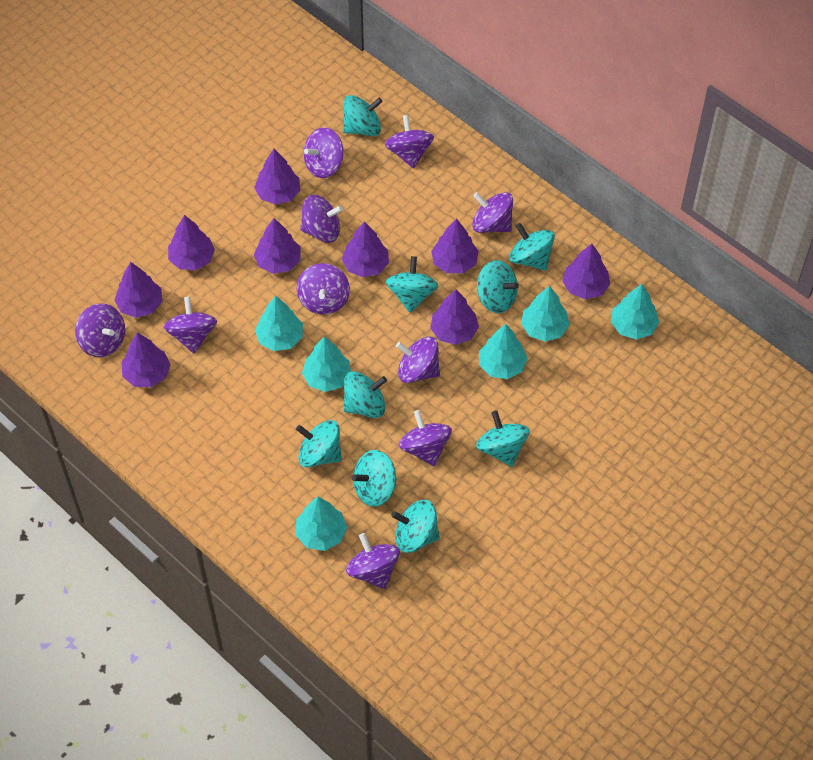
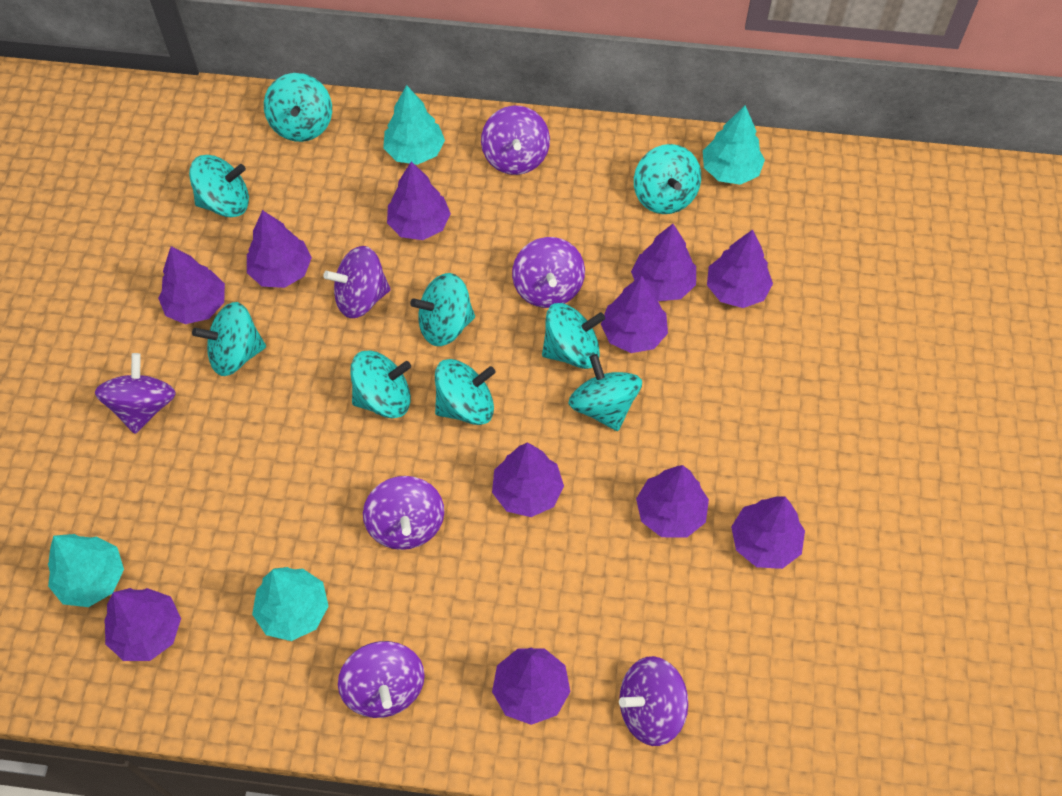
purple spinning top: [75,303,125,357] [164,297,217,353] [297,263,350,315] [300,195,343,243] [304,127,344,178] [346,533,400,589] [385,115,434,169] [396,337,440,383] [399,410,452,466] [472,192,513,233] = 10 -> [95,353,176,434] [323,246,391,318] [338,641,425,718] [363,476,444,550] [481,105,550,175] [512,237,585,308] [619,656,688,746] = 7
purple tree: [114,262,162,318] [122,333,171,387] [168,215,215,270] [254,149,300,204] [254,218,301,274] [342,221,389,277] [430,289,479,345] [431,218,479,273] [562,244,610,299] = 9 -> [104,588,181,661] [158,246,225,324] [247,210,312,288] [387,161,451,240] [492,443,564,517] [492,648,570,725] [601,276,668,353] [631,224,696,301] [636,465,709,538] [707,230,773,308] [731,496,805,569] = 11
turquoise tree: [255,296,303,351] [296,497,347,551] [302,336,351,392] [479,324,528,379] [521,286,570,342] [611,284,659,340] = 6 -> [48,534,124,607] [252,567,328,641] [383,85,445,165] [703,105,765,185] = 4

